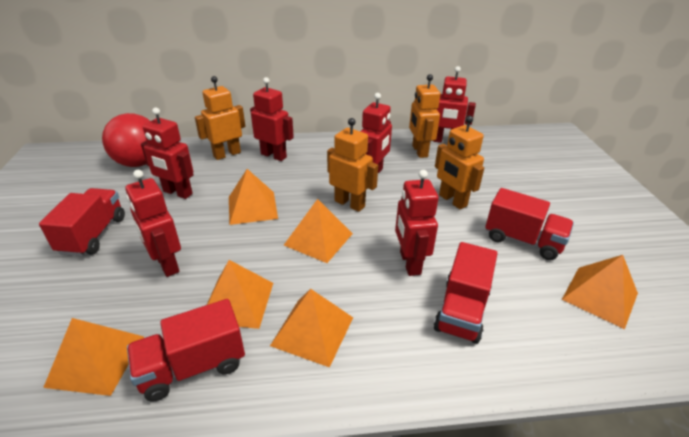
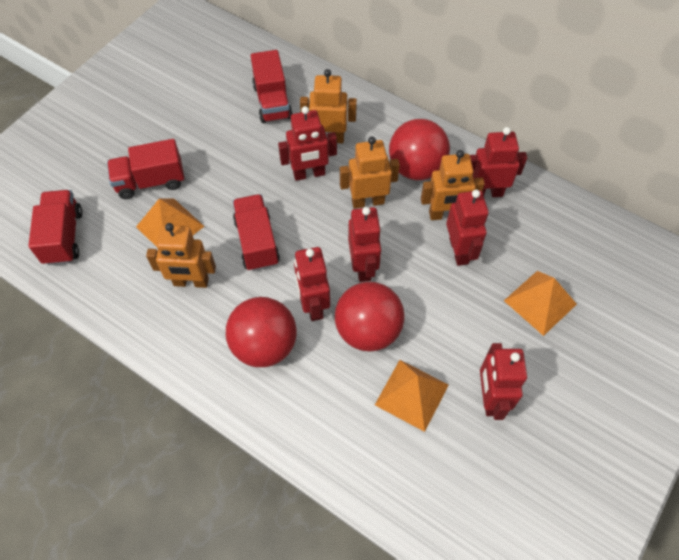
orange pyramid: [43,318,144,396] [207,260,273,329] [229,169,278,225] [270,289,353,368] [284,199,353,263] [562,255,638,329] = 6 -> [136,198,204,247] [375,360,449,432] [504,271,577,336] = 3
red ball: [102,113,150,167] = 1 -> [226,297,297,367] [335,282,405,351] [389,119,450,180] = 3

